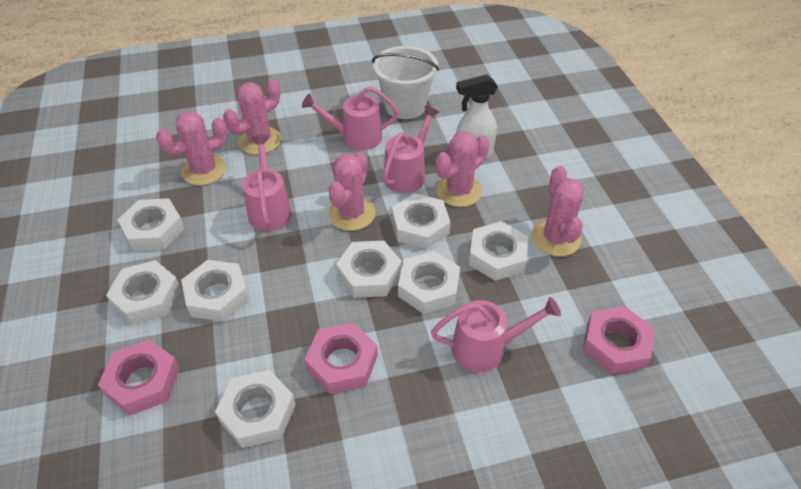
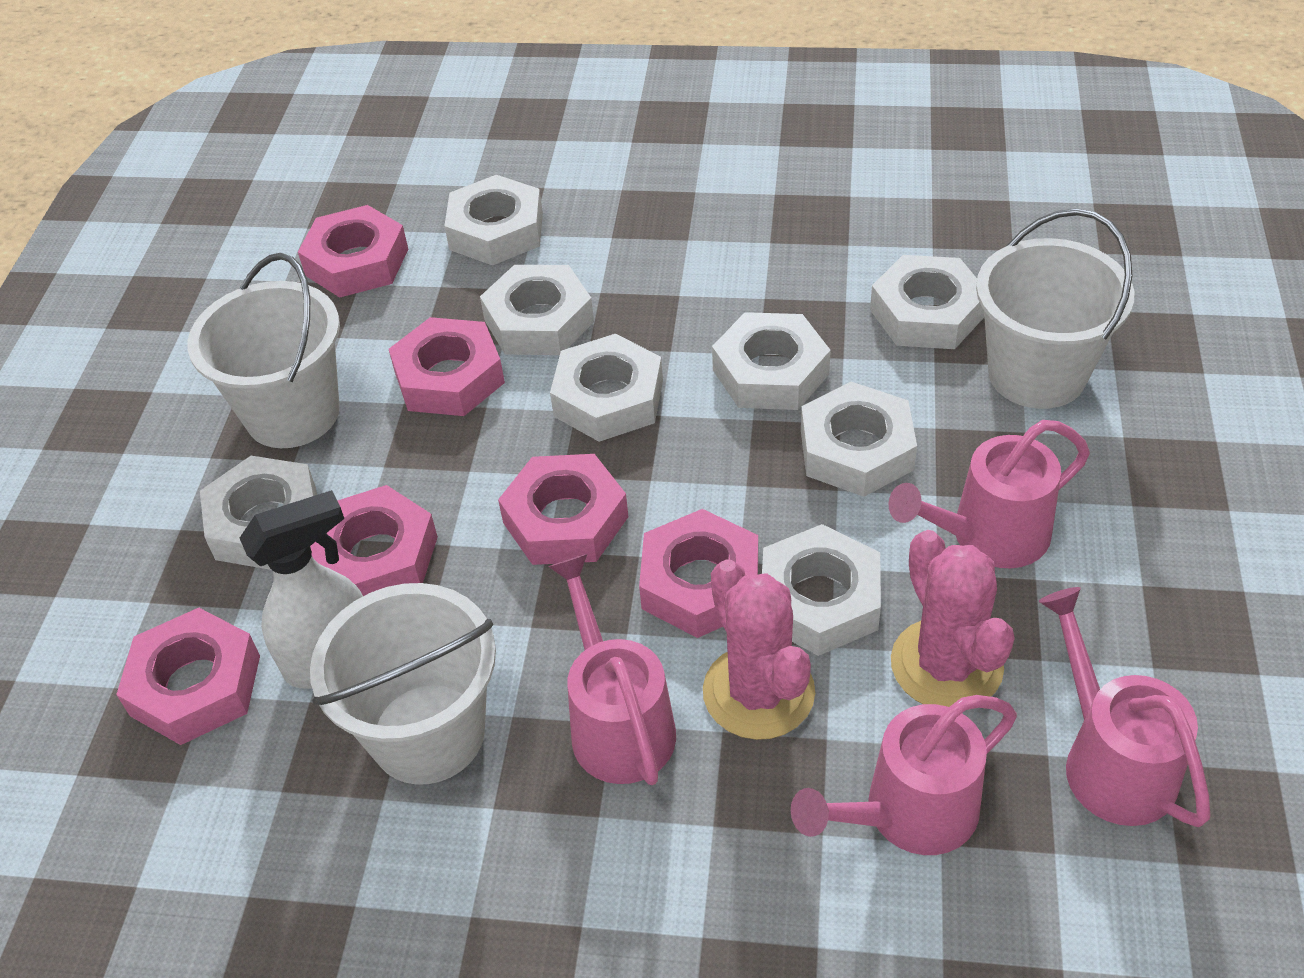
pink cactus: [156,111,228,186] [223,79,281,155] [328,152,376,231] [435,131,489,207] [531,166,584,257] = 5 -> [703,559,815,740] [891,530,1015,707] = 2
pink nut: [98,339,180,415] [305,323,378,394] [582,306,655,374] = 3 -> [116,608,260,745] [298,205,408,298] [310,485,438,596] [389,317,505,416] [498,454,628,565] [639,509,758,638] = 6
white bucket: [372,46,439,119] = 1 -> [188,253,340,448] [310,583,496,785] [976,208,1134,409] = 3

